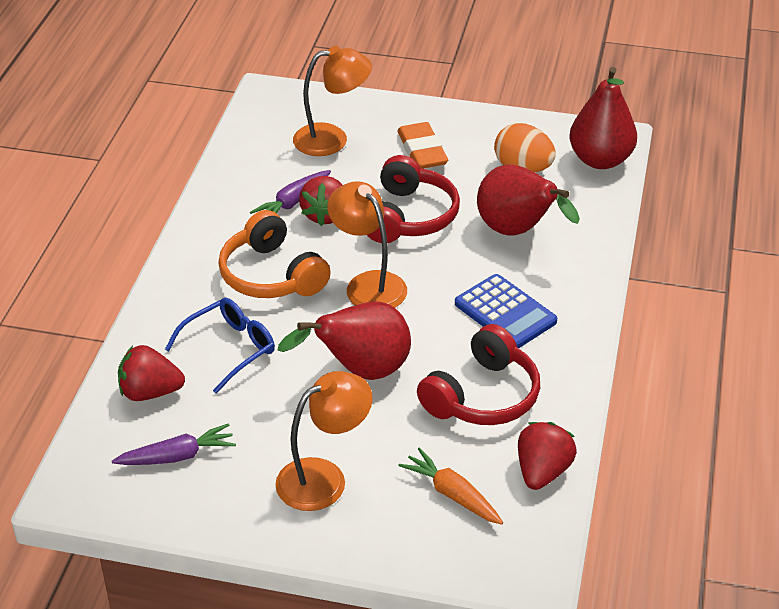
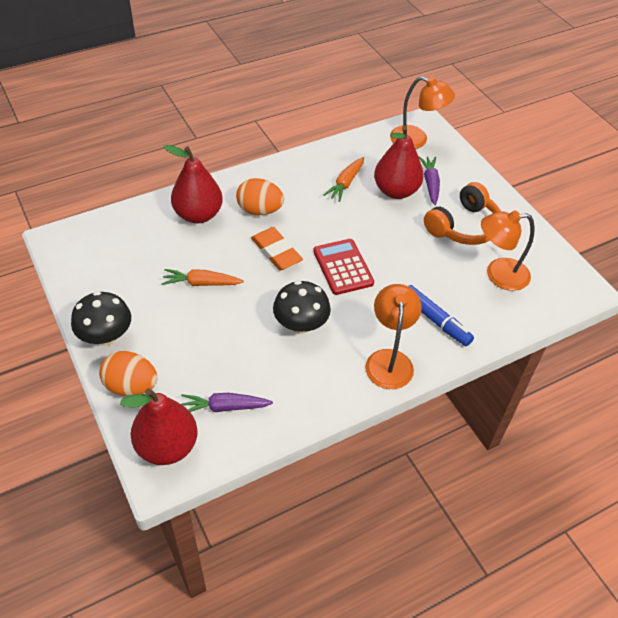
black mushroom: none = 0 -> [71,291,131,346] [273,281,331,334] = 2
blue calculator: [455,274,557,348] = 1 -> none = 0
blue glasses: [165,298,275,394] = 1 -> none = 0
blue marker: none = 0 -> [408,285,474,346] = 1
orange carrot: [398,447,503,525] = 1 -> [161,269,244,286] [323,157,364,202] = 2
orange egg: [494,123,555,173] = 1 -> [99,351,157,396] [236,178,284,215] = 2
red calculator: none = 0 -> [313,239,374,295] = 1
red headphones: [367,155,460,243] [417,324,540,425] = 2 -> none = 0
red strawberry: [118,345,185,401] [299,176,343,226] [518,422,577,490] = 3 -> none = 0

